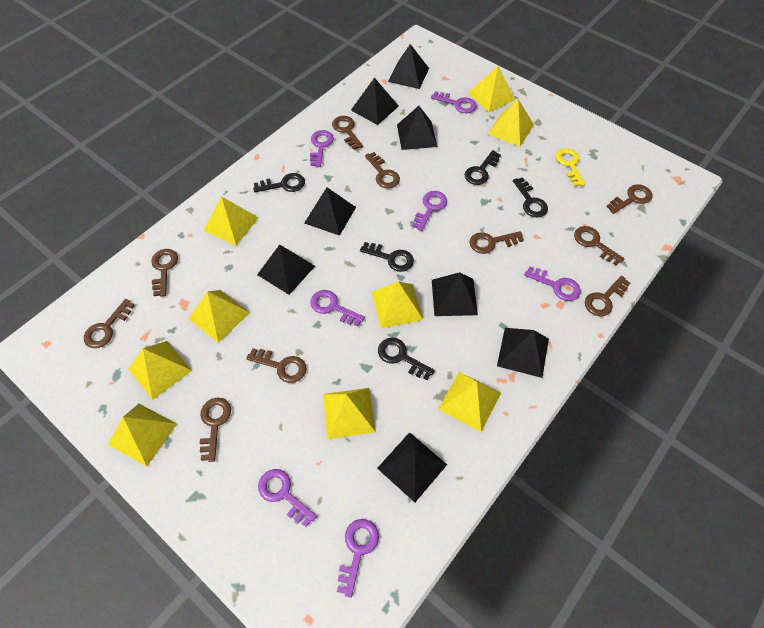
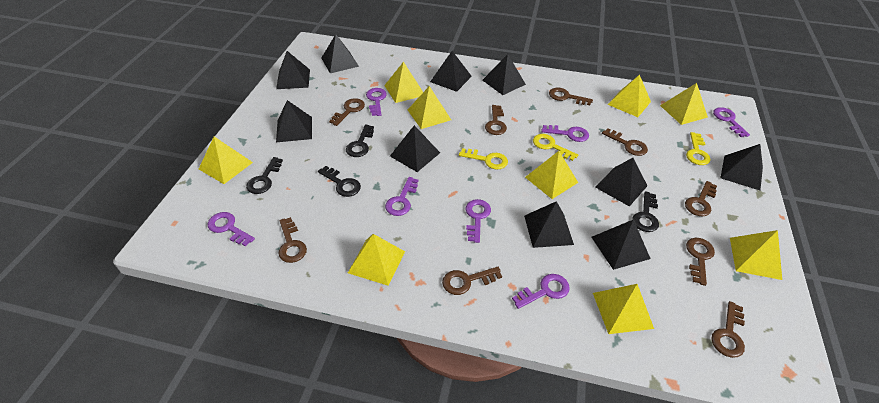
black key: [253,173,305,192] [360,242,414,272] [378,338,435,380] [465,150,501,185] [513,177,548,217] = 5 -> [246,157,283,194] [318,166,361,197] [346,125,374,157] [632,191,659,232] = 4
black pyramid: [257,245,315,295] [304,187,356,236] [351,77,399,125] [377,432,447,502] [388,44,429,89] [397,106,437,150] [432,272,478,316] [497,328,549,378] = 8 -> [276,51,310,89] [276,100,312,142] [321,34,359,73] [390,125,440,172] [430,51,472,92] [482,54,526,95] [524,201,574,248] [591,219,651,270] [595,158,648,207] [720,144,763,190] = 10
brown key: [84,299,135,348] [151,249,178,297] [199,398,231,462] [246,348,306,383] [332,116,363,150] [365,152,400,188] [469,231,524,254] [574,226,624,266] [585,276,630,316] [606,184,652,214] = 10 -> [279,217,307,263] [329,98,365,126] [442,267,502,295] [485,105,507,135] [549,88,593,105] [602,128,648,156] [685,181,717,216] [686,238,715,286] [711,301,745,358] = 9
yellow key: [556,148,585,186] = 1 -> [459,148,508,169] [533,134,578,161] [686,132,711,165] = 3

